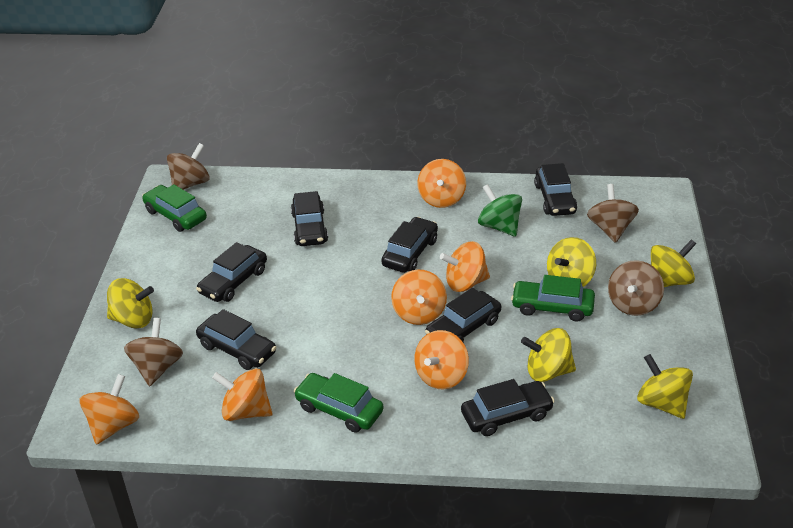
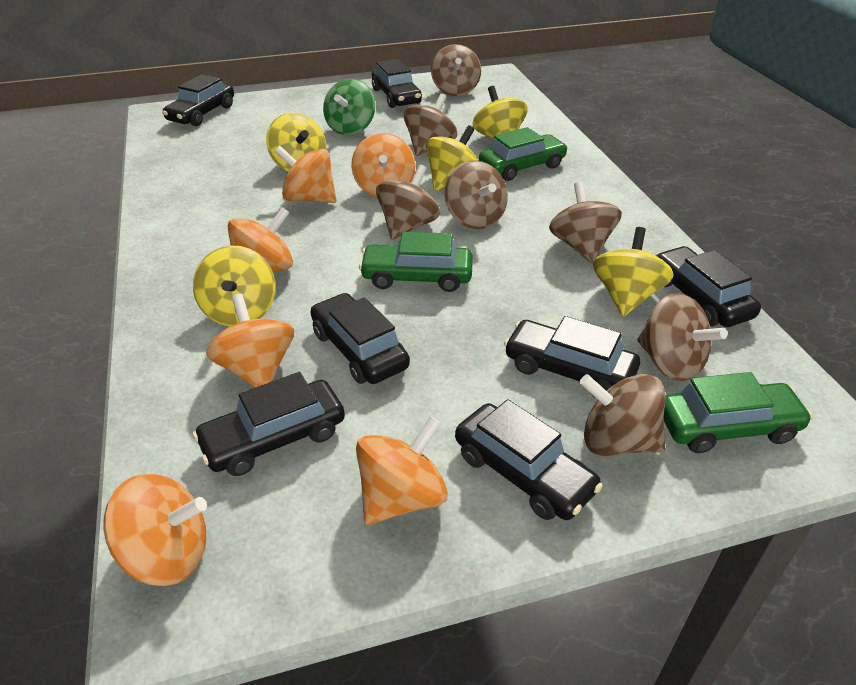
brown spinning top: [124,318,183,386] [167,143,210,190] [587,184,639,243] [608,260,664,316] = 4 -> [376,165,440,240] [404,94,457,156] [431,44,481,96] [445,160,508,229] [549,181,622,263] [579,374,665,456] [637,293,727,381] = 7

